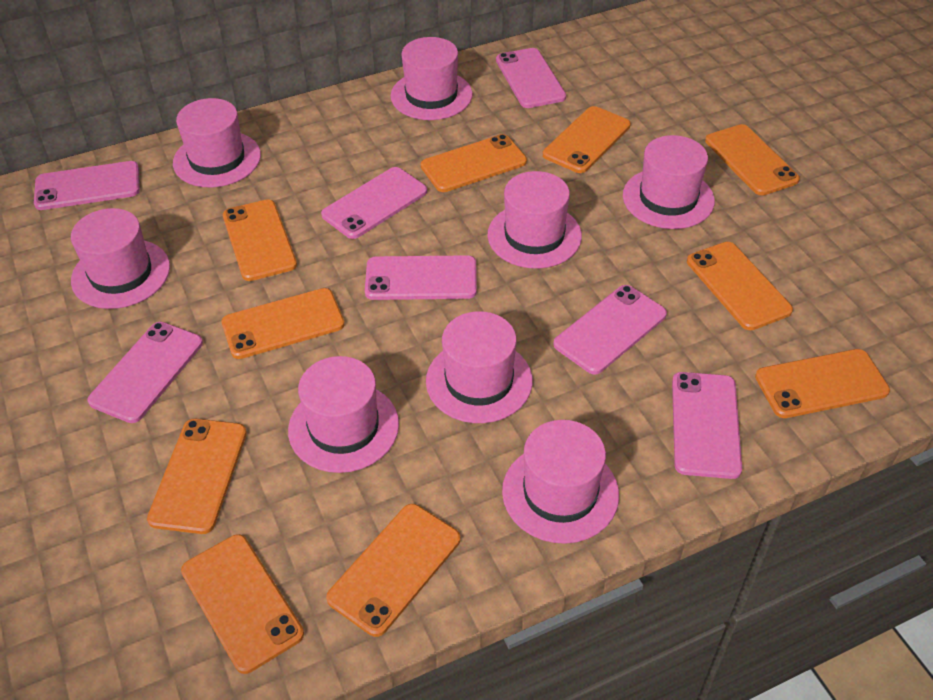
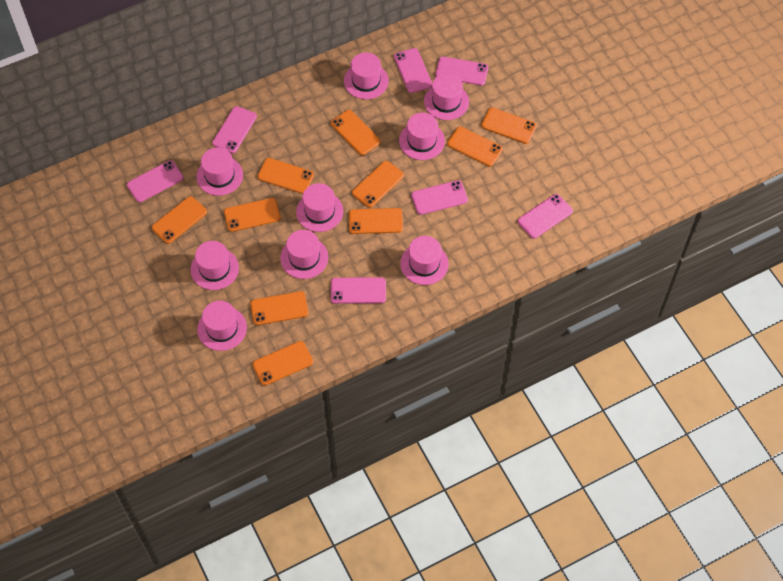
pink hat: [71,208,170,309] [173,98,261,187] [288,356,399,473] [391,37,473,120] [426,311,533,423] [487,171,582,269] [502,420,619,544] [623,135,715,229] = 8 -> [191,241,239,290] [196,148,243,196] [197,301,247,351] [280,230,328,279] [296,183,343,232] [344,53,389,99] [399,113,445,160] [400,236,449,285] [424,73,469,120] = 9

